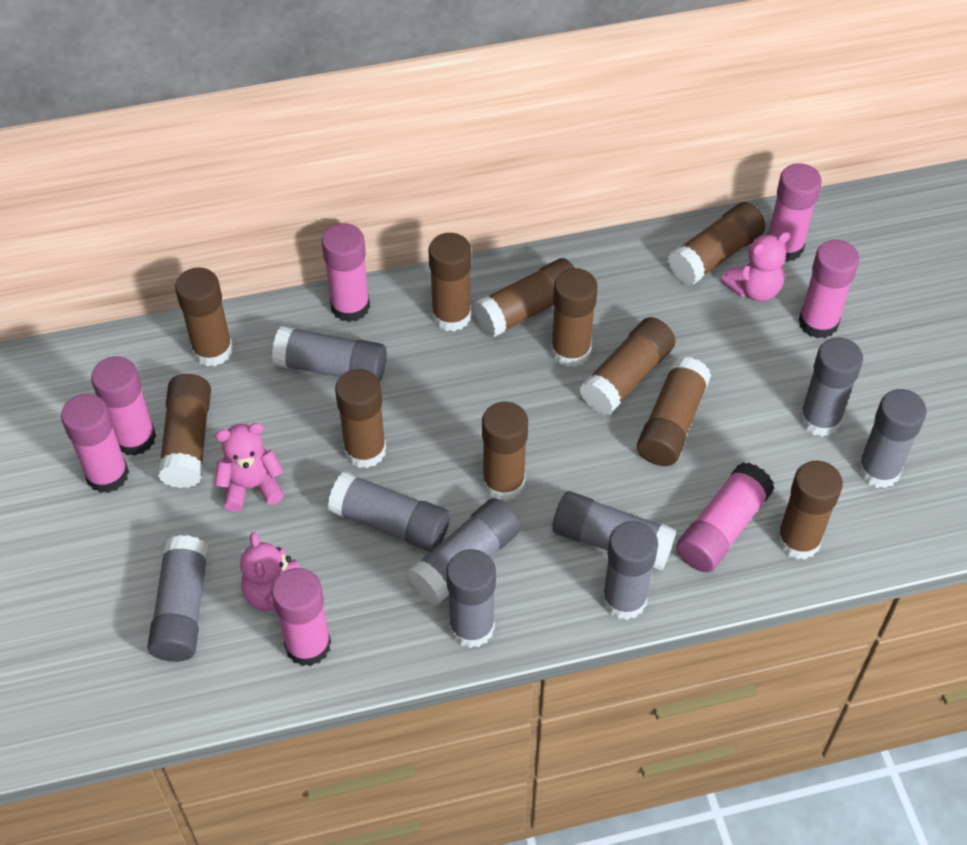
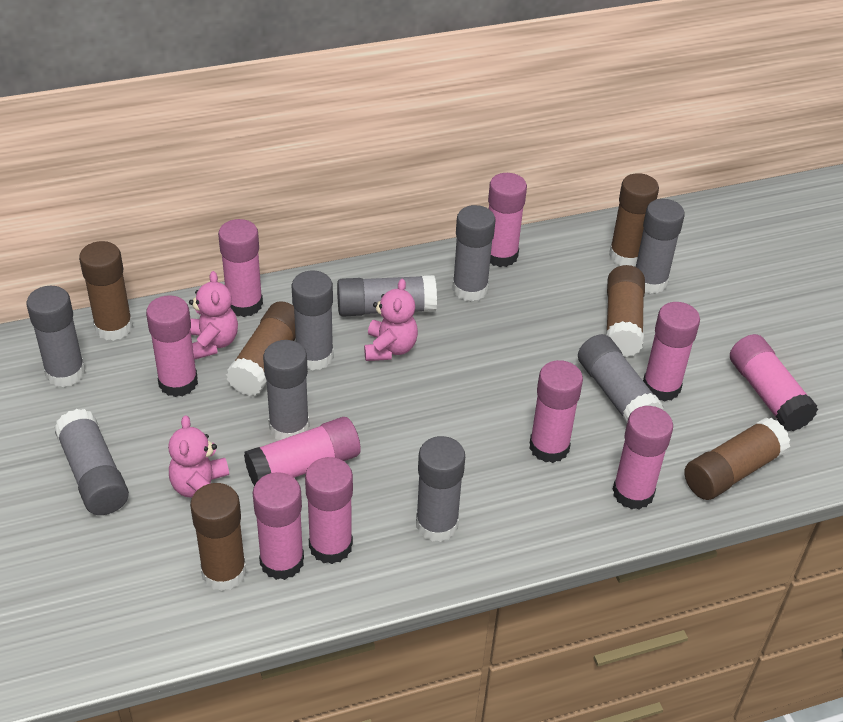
brown glue stick: [158,374,211,488] [175,267,233,367] [335,369,386,468] [429,233,471,331] [474,258,574,337] [482,402,528,501] [551,268,598,367] [580,317,675,415] [637,356,711,466] [668,202,766,286] [777,461,843,560] = 11 -> [79,241,133,341] [190,483,246,591] [226,301,296,396] [606,265,645,357] [609,173,659,266] [684,417,790,500] = 6
pink glue stick: [61,394,129,493] [91,356,156,456] [272,568,331,666] [322,223,370,322] [676,463,775,572] [767,163,822,262] [798,240,859,339] = 7 -> [146,295,198,397] [218,219,263,317] [244,417,361,486] [253,472,304,580] [305,457,353,564] [488,173,527,267] [530,360,583,463] [612,406,673,510] [643,302,700,401] [730,334,818,431] = 10

